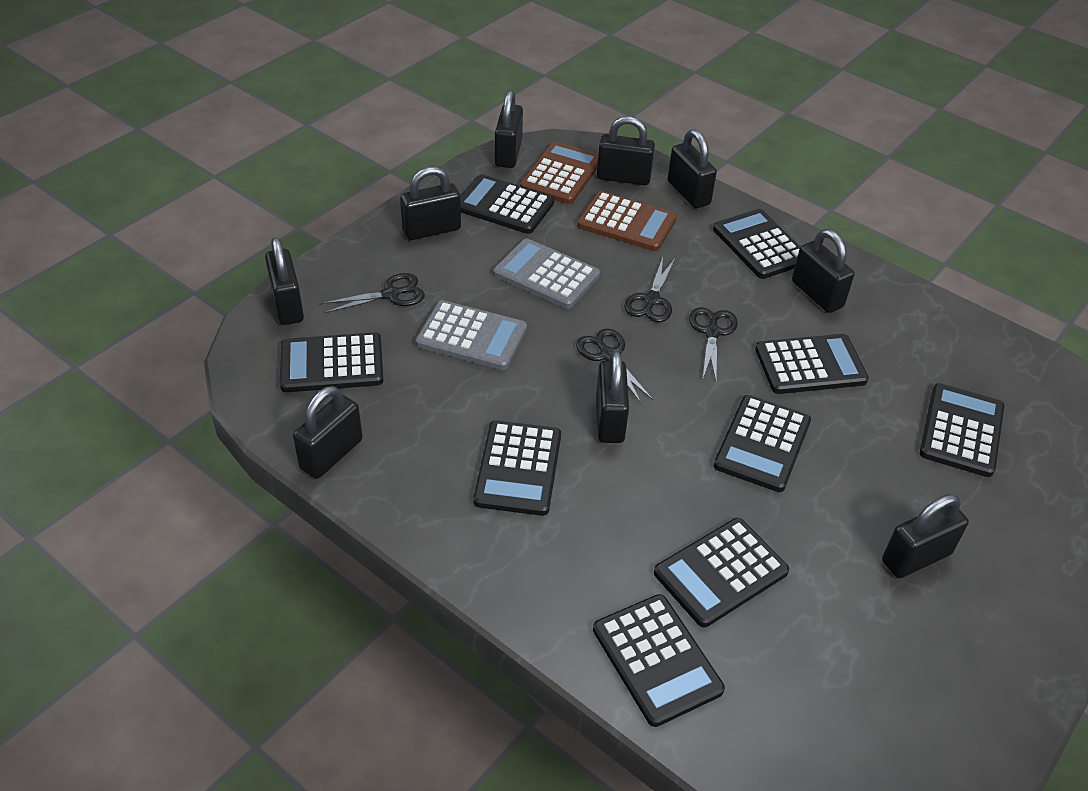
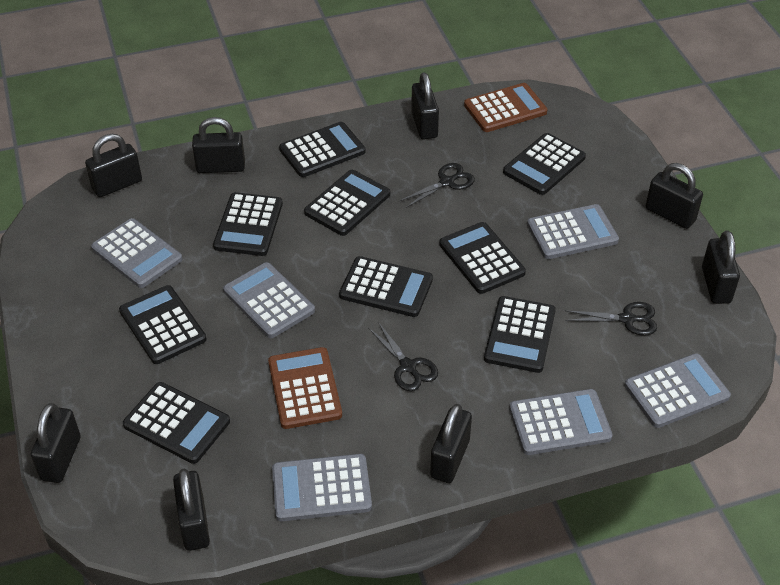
black padlock: [265,237,304,325] [293,386,363,479] [400,167,461,240] [495,90,523,168] [596,351,629,443] [597,116,655,185] [668,129,717,208] [792,229,854,313] [882,494,969,578] = 9 -> [31,403,81,483] [85,134,142,197] [173,468,210,551] [192,117,245,173] [411,72,439,139] [430,404,472,483] [646,163,703,229] [702,230,740,304] = 8
black scissors: [321,273,425,313] [576,329,653,403] [624,257,675,322] [689,307,738,380] = 4 -> [368,322,438,391] [399,163,475,208] [565,302,657,336] = 3
grey calculator: [416,300,527,370] [493,239,600,309] = 2 -> [91,218,182,288] [223,262,315,338] [272,454,372,521] [509,389,613,455] [527,204,619,259] [625,353,731,428] = 6

